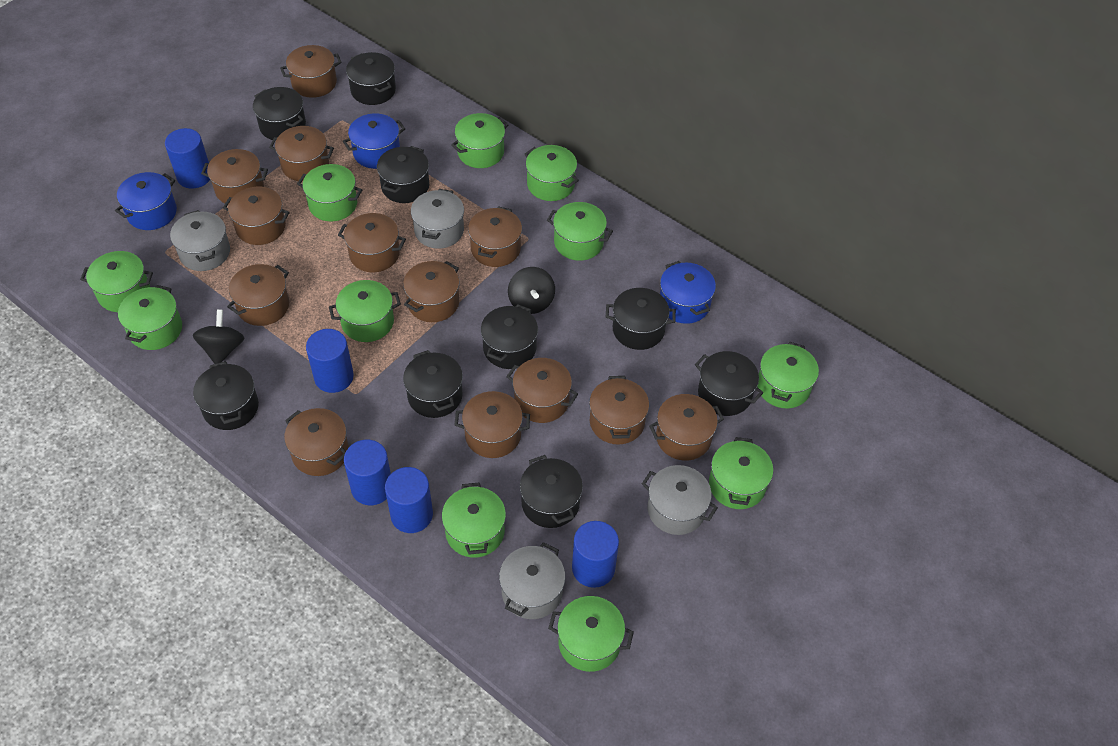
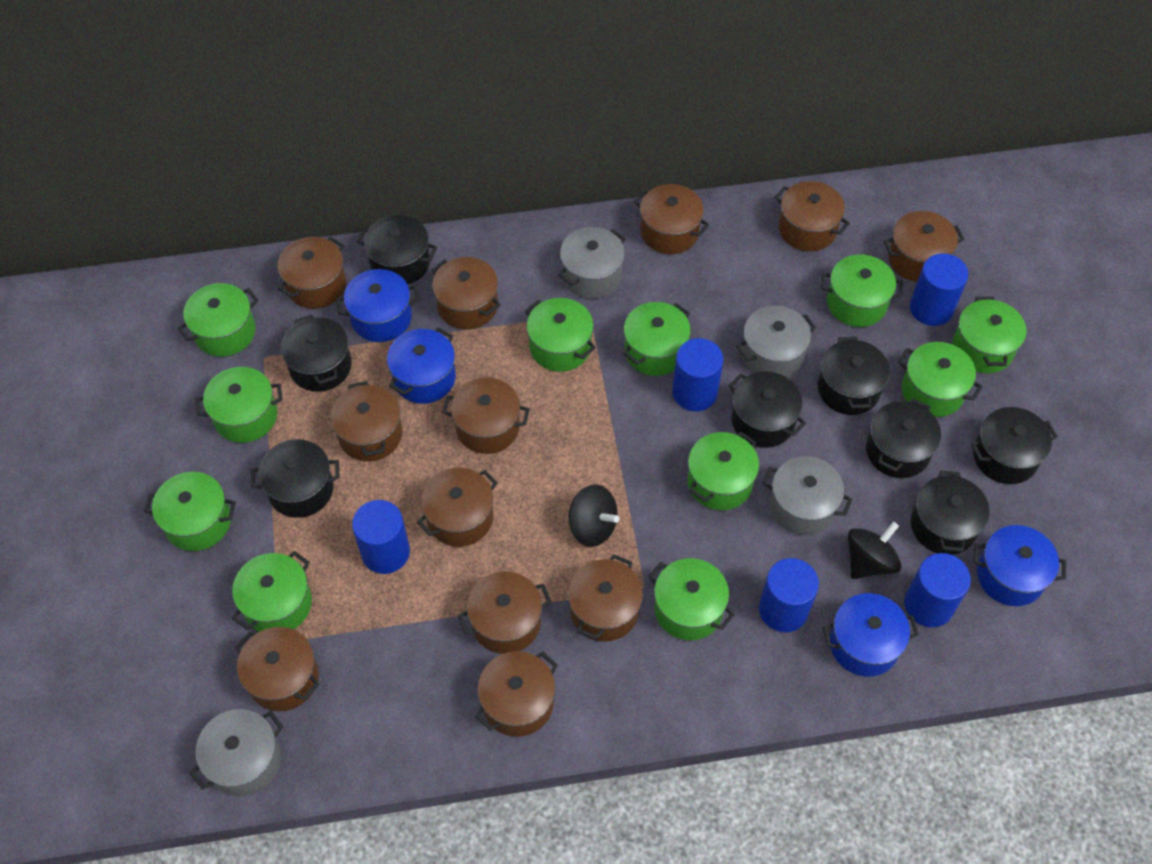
black pot: [193,361,259,430] [253,87,306,140] [346,52,396,105] [377,146,429,203] [403,350,463,418] [481,304,538,369] [520,455,583,528] [606,288,676,350] [695,351,763,416] = 9 -> [251,439,339,518] [281,314,352,392] [357,215,437,285] [729,371,806,448] [818,336,890,415] [866,399,941,478] [911,471,990,555] [971,407,1058,484] = 8
blue pot: [115,172,177,230] [343,113,405,169] [660,261,716,324] = 3 -> [336,269,419,342] [387,327,456,404] [823,593,919,677] [973,525,1066,606] = 4
brown pot: [201,149,268,205] [223,187,290,245] [227,264,289,326] [269,126,334,182] [280,45,342,98] [284,408,349,476] [338,213,406,272] [403,261,459,322] [455,391,530,458] [468,206,522,267] [506,358,578,423] [589,376,649,445] [649,394,724,461] = 13 -> [235,627,319,711] [278,236,346,309] [330,381,402,461] [417,467,498,547] [431,257,500,330] [442,377,530,454] [458,571,551,654] [475,651,558,737] [568,554,643,642] [634,184,709,254] [775,181,850,251] [884,211,964,282] = 12

